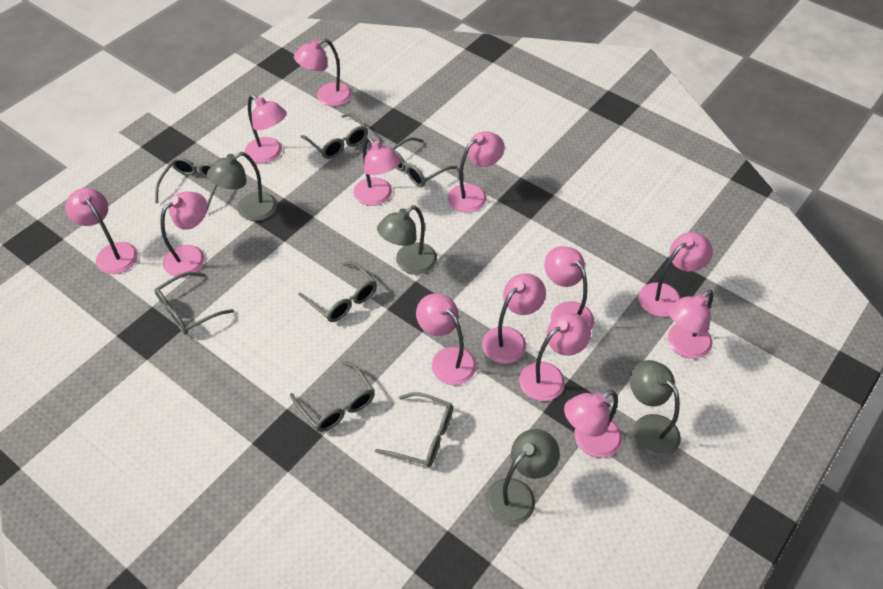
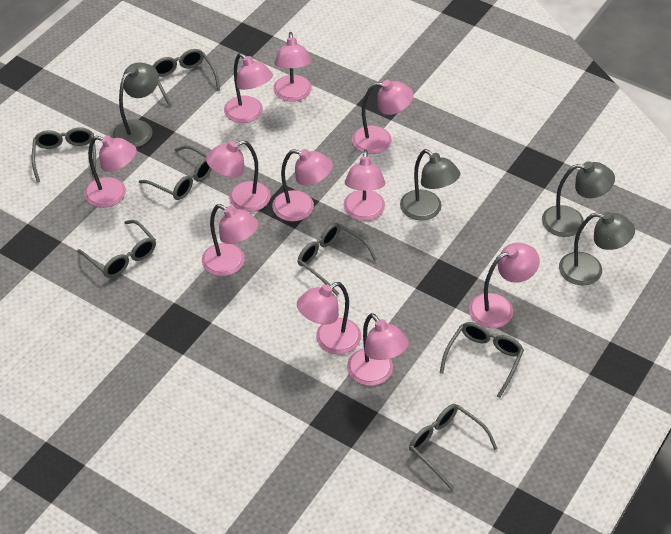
pink lamp: [65,188,138,274] [160,192,207,277] [245,95,287,163] [294,38,352,106] [353,137,401,206] [416,293,477,385] [448,131,505,213] [482,273,546,364] [519,313,591,401] [544,246,594,329] [564,390,622,458] [639,232,713,317] [668,290,713,359] = 13 -> [85,136,137,208] [202,204,259,276] [206,140,271,212] [224,53,273,123] [272,149,333,222] [273,32,312,101] [297,282,361,354] [343,149,385,221] [347,313,409,386] [352,80,414,154] [469,242,540,328] = 11

